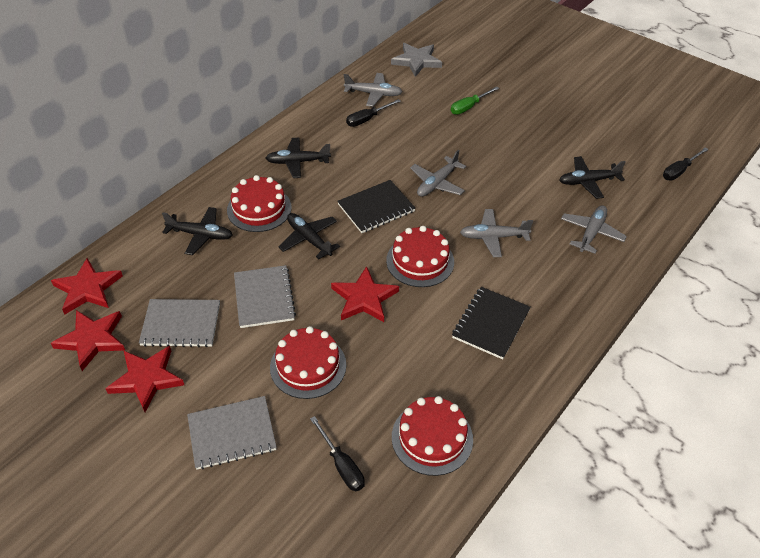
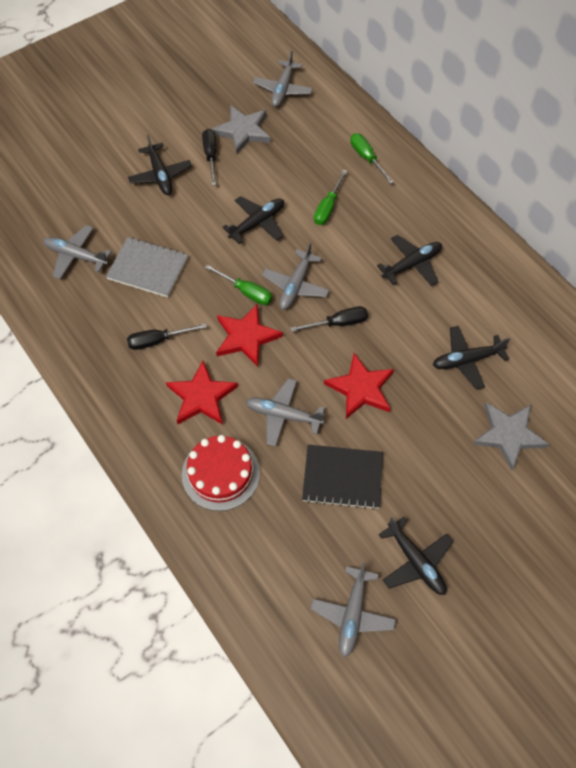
black notebook: [337,180,416,233] [452,287,531,359] = 2 -> [302,445,383,510] = 1
black plane: [162,207,233,255] [266,138,331,178] [278,213,340,259] [559,156,625,199] = 4 -> [128,135,192,195] [223,196,284,244] [377,235,442,286] [379,517,453,595] [433,326,510,390] = 5
green screwdriver: [451,86,499,115] = 1 -> [205,264,272,305] [314,169,347,225] [351,133,394,184] = 3
grey notebook: [139,299,220,347] [187,396,277,470] [234,265,296,328] = 3 -> [106,237,188,297] = 1
grey plane: [344,73,402,107] [410,150,466,197] [460,209,533,257] [561,205,627,254] = 4 -> [43,225,112,279] [246,378,325,446] [253,50,313,107] [262,243,329,310] [311,562,396,657] = 5
grey star: [391,43,442,77] = 1 -> [211,105,271,154] [473,402,549,471] = 2
red cake: [227,175,292,232] [270,326,346,399] [386,226,454,287] [392,396,473,476] = 4 -> [182,435,260,511] = 1
red star: [51,258,123,315] [51,310,125,371] [106,346,184,412] [331,266,399,322] = 4 -> [166,361,238,425] [216,304,283,367] [324,353,394,419] = 3

